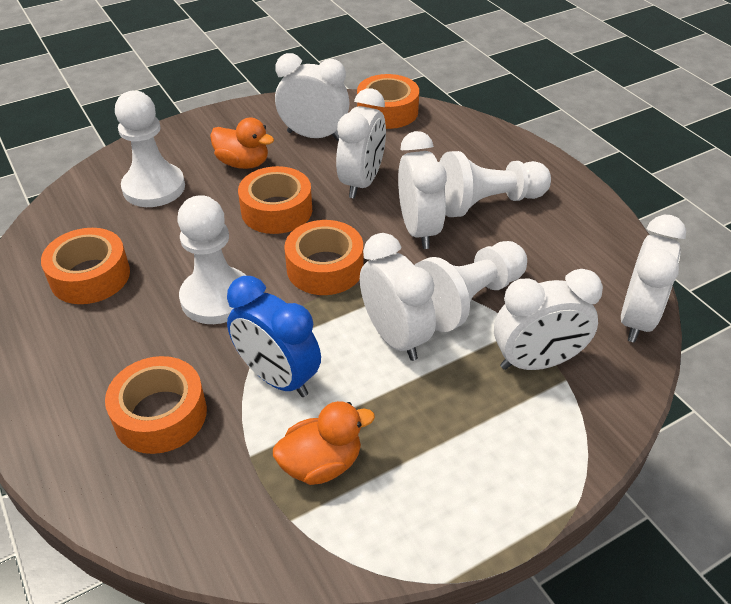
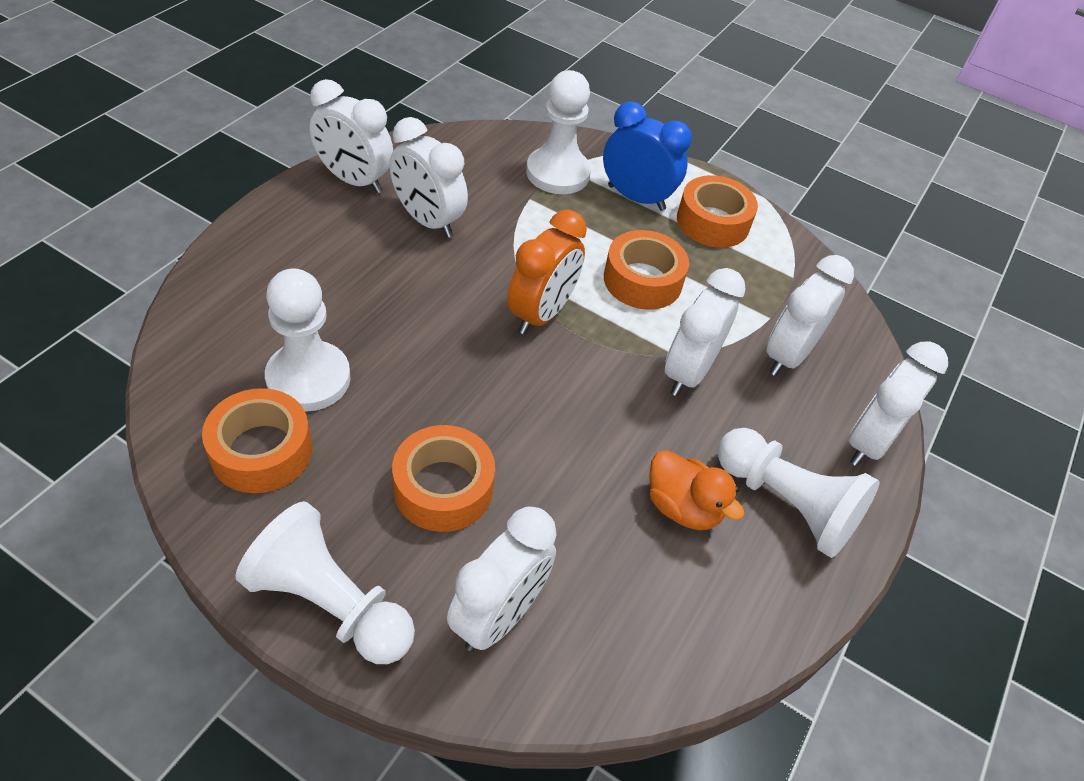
orange clock: none = 0 -> [507,210,587,335] = 1
orange duck: [210,118,274,169] [273,401,375,485] = 2 -> [649,450,745,530] = 1
orange tape: [41,228,130,304] [105,356,207,454] [238,166,312,234] [284,220,363,295] [357,74,419,129] = 5 -> [202,388,312,493] [392,425,495,532] [604,230,689,310] [677,175,758,248] = 4

